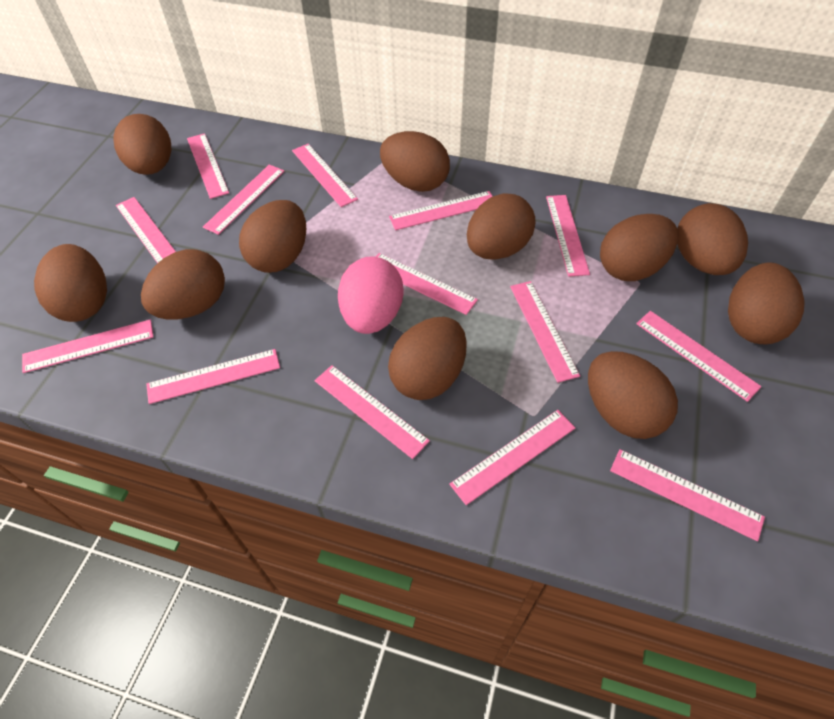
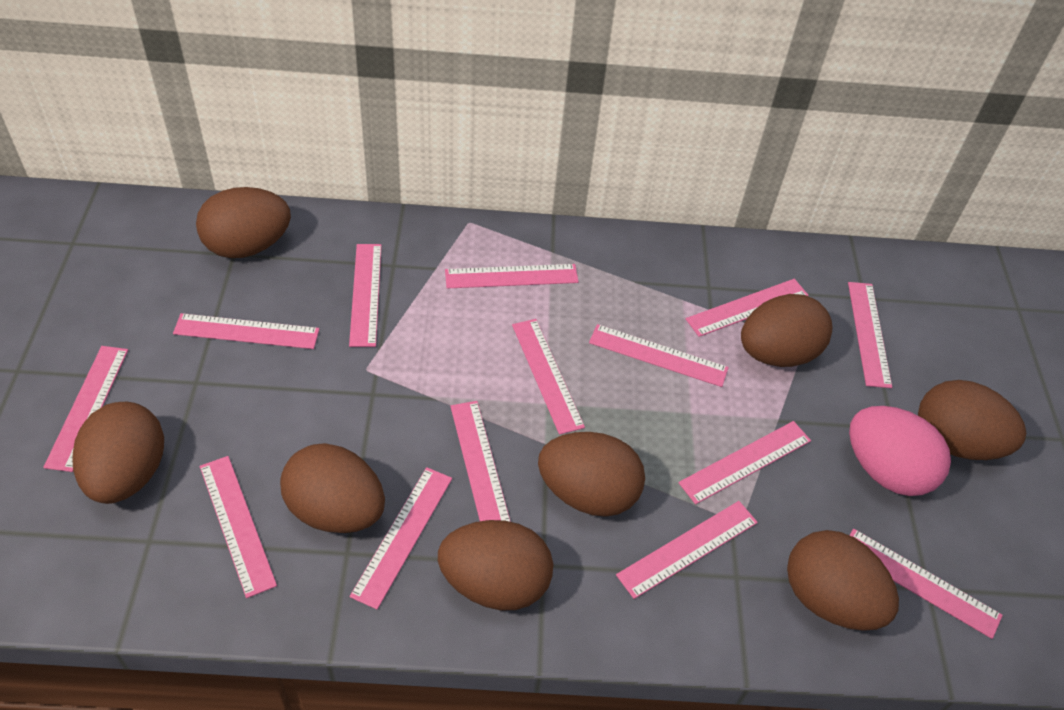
brown egg: [34,244,107,322] [113,114,171,175] [141,249,225,320] [239,200,306,273] [380,131,450,192] [388,317,467,400] [467,193,536,260] [588,351,678,439] [600,214,678,281] [677,203,748,275] [728,262,805,344] = 11 -> [72,402,164,504] [196,187,291,258] [280,443,385,533] [438,520,553,610] [538,432,645,517] [741,294,832,367] [787,530,899,631] [918,380,1026,460] = 8

